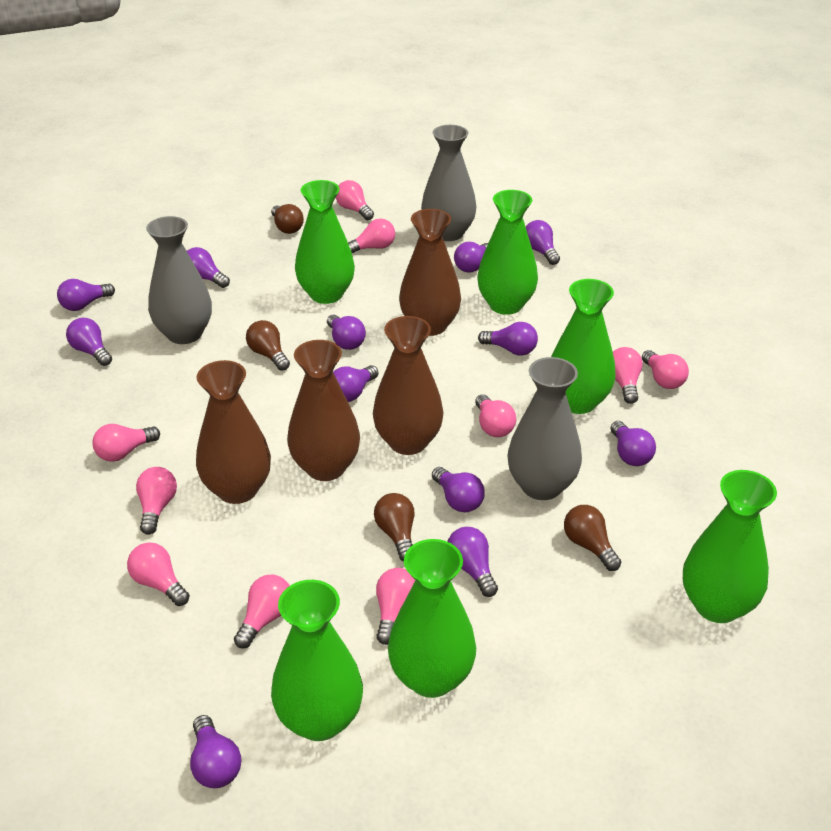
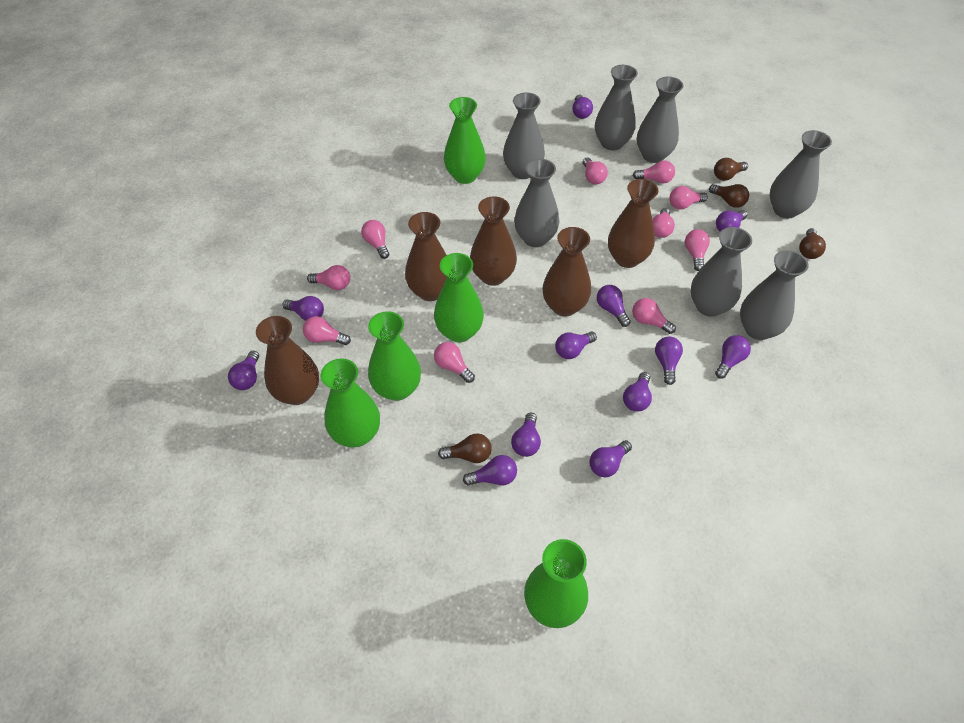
brown vase: [196,360,271,504] [287,340,360,481] [373,316,444,455] [399,209,461,336] = 4 -> [256,316,319,405] [405,212,447,301] [470,196,517,286] [542,227,591,316] [608,179,659,268] = 5
green vase: [271,580,363,741] [295,180,355,304] [388,539,476,698] [477,190,538,315] [551,279,616,414] [683,470,777,623] = 6 -> [321,358,380,447] [368,311,421,401] [434,253,484,343] [444,97,486,184] [524,539,588,628] = 5
grey vase: [146,216,212,344] [421,125,476,241] [507,357,582,500] = 3 -> [503,92,545,179] [514,159,560,247] [595,65,638,151] [637,76,684,163] [691,227,752,317] [740,250,809,340] [770,130,832,218] = 7

